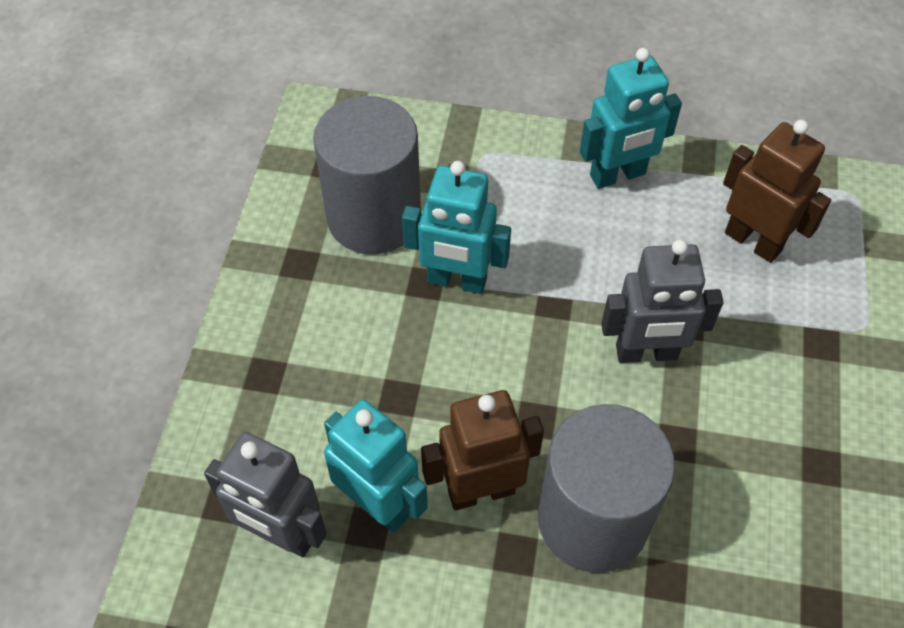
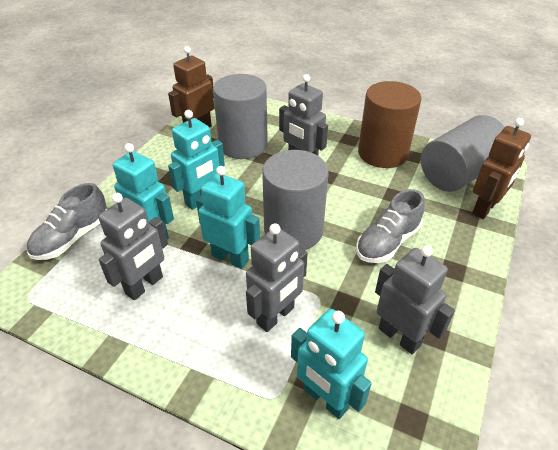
brown cylinder: none = 0 -> [358,81,421,168] = 1
grey cylinder: [313,96,421,254] [538,404,675,573] = 2 -> [213,74,268,159] [262,150,329,250] [421,115,505,192] = 3
grey robot: [204,432,327,557] [601,239,723,363] = 2 -> [98,193,168,300] [246,223,308,332] [279,74,328,155] [375,245,455,355] = 4
grey shoe: none = 0 -> [27,183,107,260] [356,189,425,263] = 2
turquoise robot: [324,399,428,533] [402,161,511,294] [580,48,682,189] = 3 -> [113,143,174,240] [168,110,225,210] [196,166,260,269] [291,309,372,419] = 4

